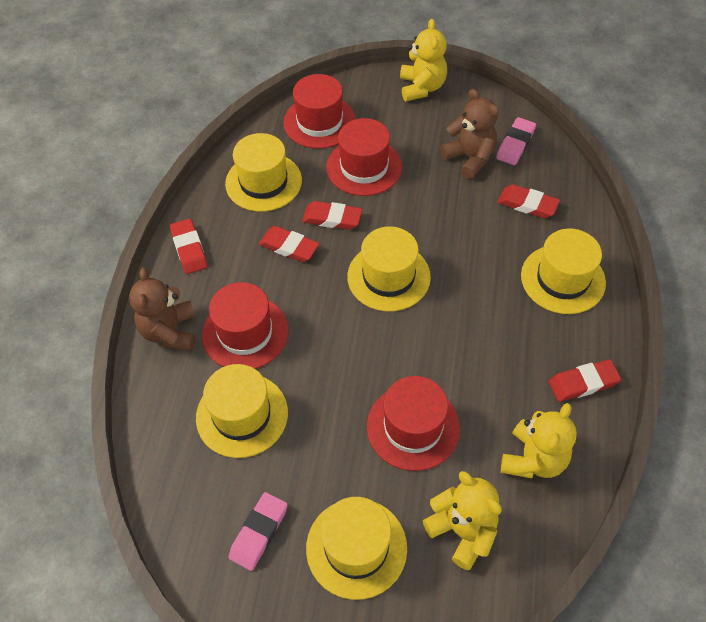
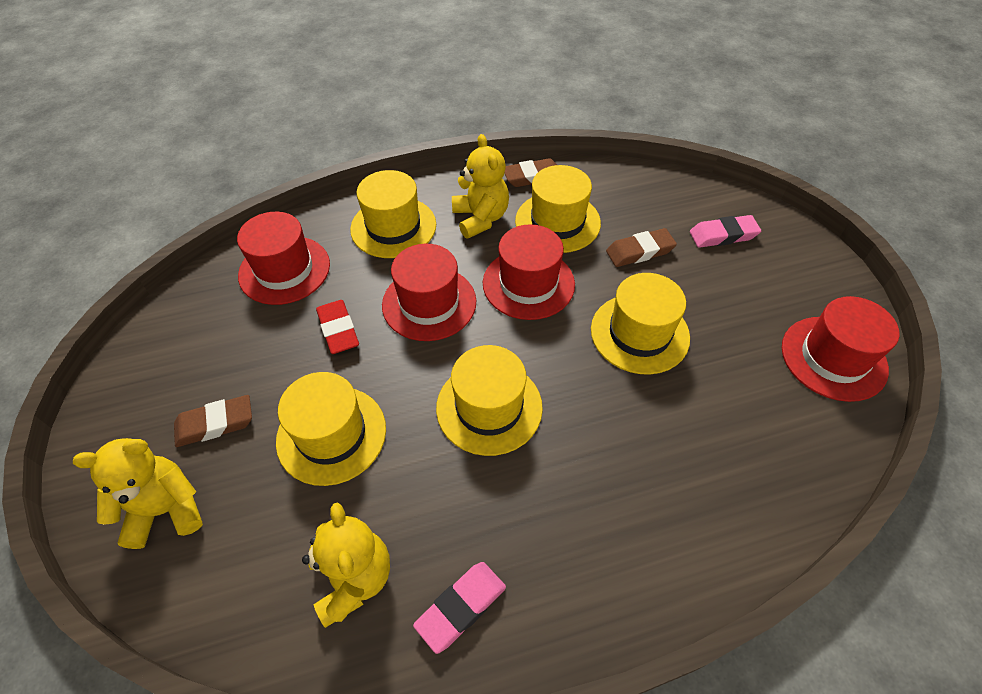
brown eraser: none = 0 -> [174,395,252,447] [505,158,557,187] [606,228,677,267] = 3
brown teddy bear: [129,267,196,351] [440,89,499,179] = 2 -> none = 0
red eraser: [170,219,208,274] [259,226,319,262] [302,201,362,230] [498,184,560,218] [549,359,621,402] = 5 -> [316,300,359,354] = 1

